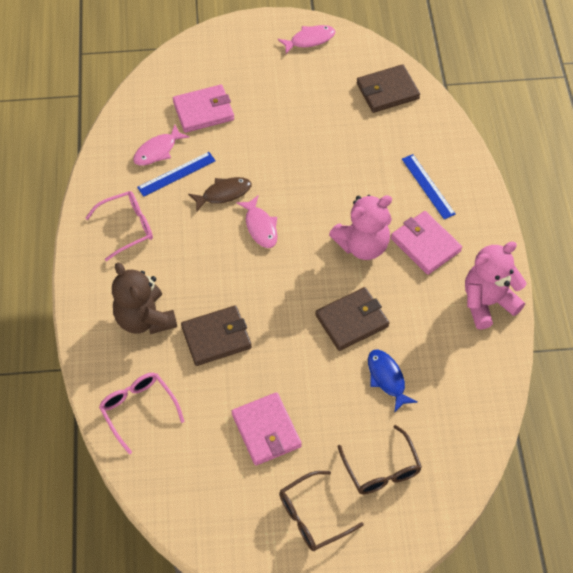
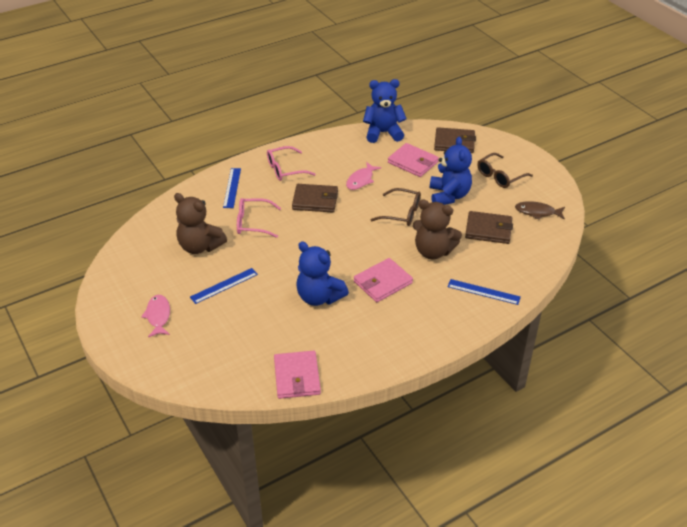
blue fish: [368,349,418,413] = 1 -> none = 0
blue ruler: [137,152,216,197] [402,154,456,219] = 2 -> [190,268,258,304] [223,168,241,208] [448,279,521,305] = 3
blue teddy bear: none = 0 -> [296,242,349,306] [363,79,407,143] [430,137,472,205] = 3
brown teddy bear: [112,263,177,334] = 1 -> [174,193,227,254] [413,200,462,259] = 2
pink fish: [133,125,190,166] [236,196,277,248] [278,25,335,54] = 3 -> [141,295,170,337] [346,162,381,190] = 2
pink teddy bear: [329,195,392,260] [465,242,527,330] = 2 -> none = 0

